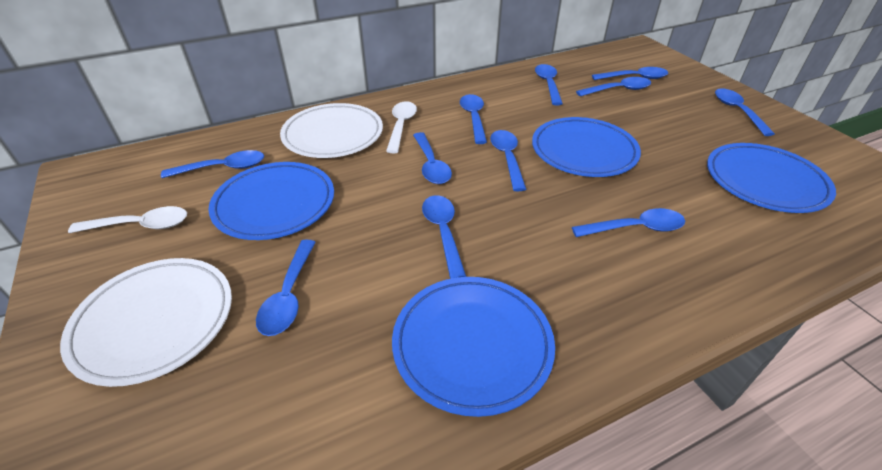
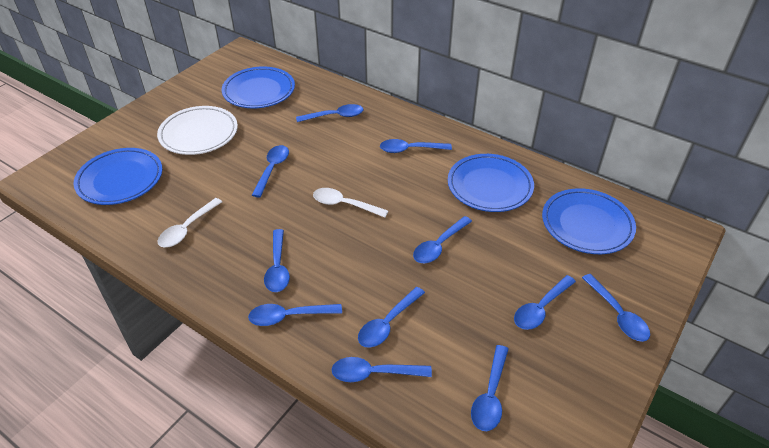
white plate: [60,258,232,387] [280,103,383,158] = 2 -> [157,106,238,155] = 1

